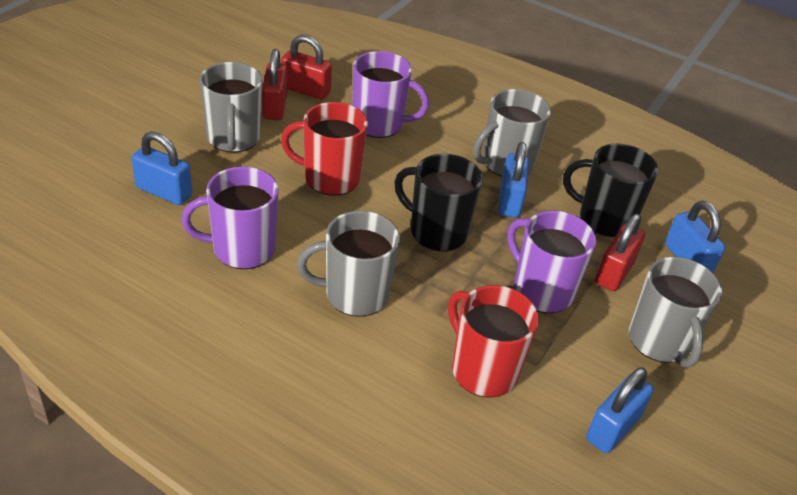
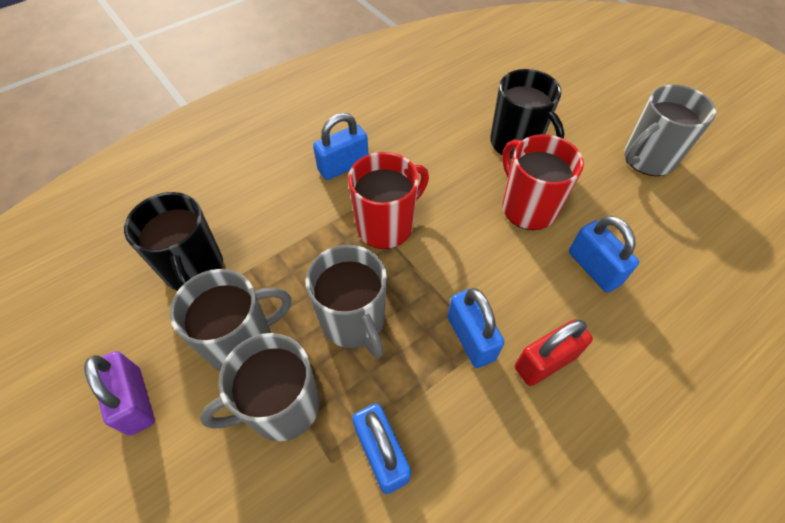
purple mug: [181,166,279,269] [352,51,429,138] [507,211,596,313] = 3 -> none = 0
purple padlock: none = 0 -> [84,351,155,436] = 1
red padlock: [262,49,288,120] [281,35,332,100] [595,214,645,291] = 3 -> [515,319,593,386] = 1

